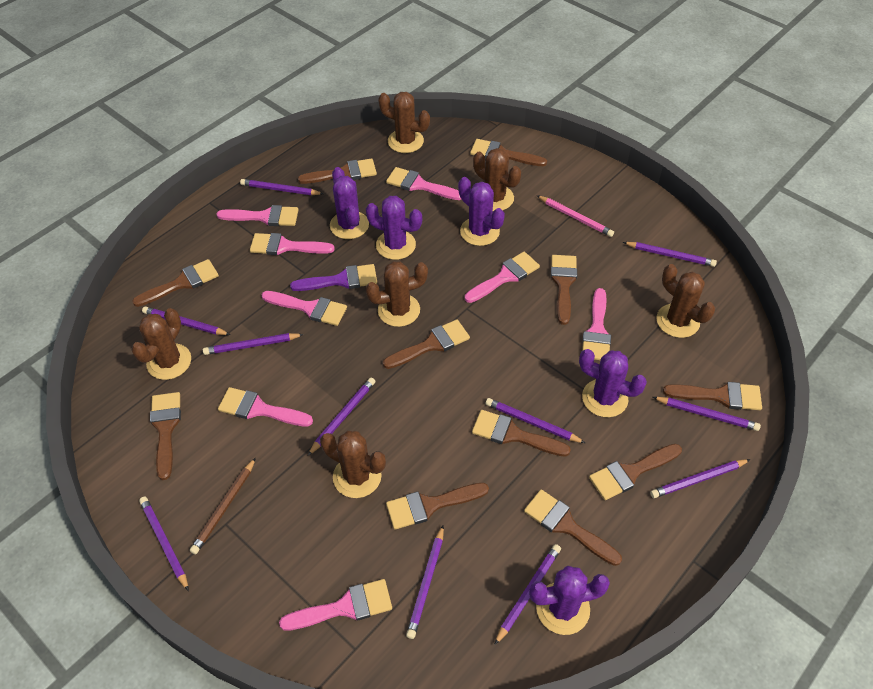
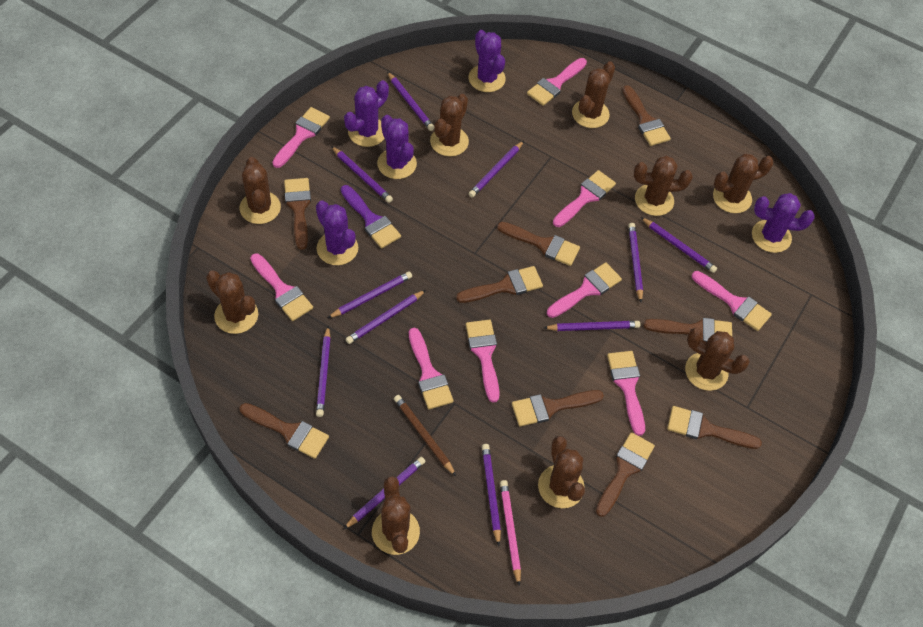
brown brush: [132,259,219,307] [150,392,181,480] [298,158,377,184] [383,319,470,369] [386,483,489,530] [470,139,547,166] [472,410,571,457] [524,489,622,566] [551,255,577,325] [589,444,682,500] [663,382,762,410] = 11 -> [239,403,329,459] [284,178,311,250] [456,266,543,303] [497,222,580,266] [512,390,604,426] [596,432,655,517] [622,85,671,146] [643,318,732,342] [667,406,762,449] = 9
brown cactus: [131,308,191,380] [320,431,386,498] [365,261,428,327] [378,92,430,153] [473,148,521,211] [656,264,715,338] = 6 -> [206,270,258,334] [240,157,281,224] [372,476,420,555] [430,94,469,156] [538,436,585,508] [572,61,615,128] [634,156,693,216] [685,328,750,391] [713,154,774,213] = 9
pink brush: [216,205,299,226] [218,387,313,427] [250,233,335,255] [262,291,347,326] [279,579,392,631] [386,167,461,200] [465,252,540,303] [582,288,611,360] = 8 -> [250,253,313,321] [272,107,330,168] [409,328,454,409] [466,320,500,402] [527,58,587,106] [547,262,622,318] [553,170,616,227] [607,351,645,436] [692,271,772,331] = 9

